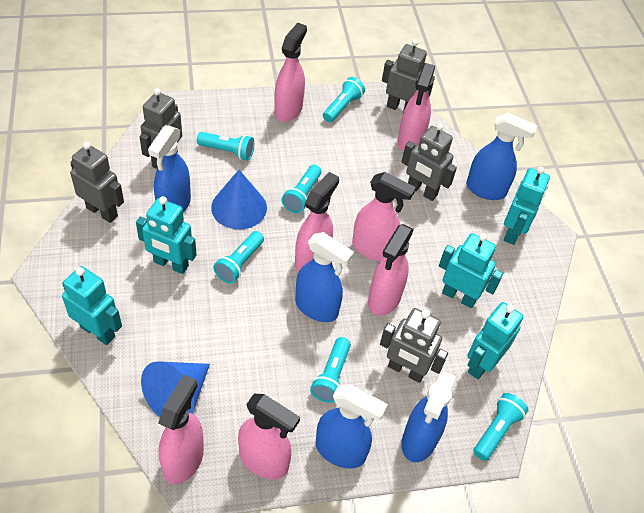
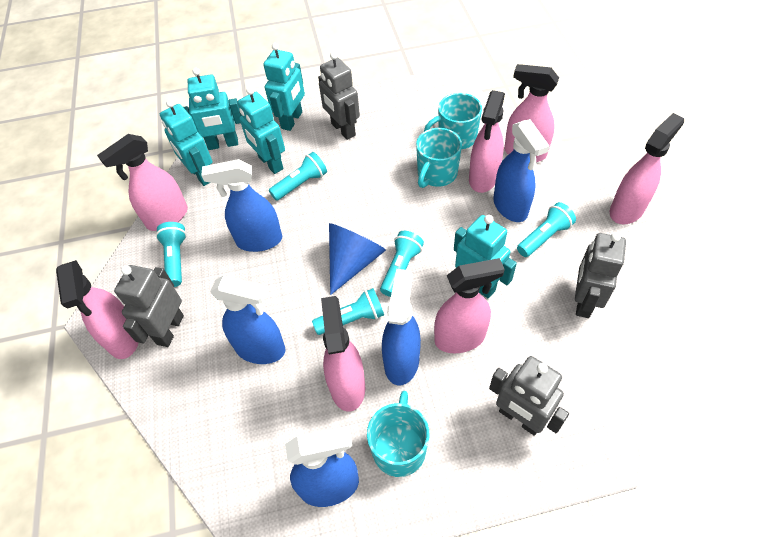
blue cone: [141,362,210,417] [211,170,267,229] = 2 -> [329,223,386,295] = 1
grey robot: [70,142,124,223] [139,88,182,169] [380,308,448,383] [382,39,435,112] [402,123,457,201] = 5 -> [114,265,184,347] [318,52,360,140] [489,356,569,436] [575,232,626,318] = 4
turquoise flashlight: [197,132,254,161] [213,231,264,284] [282,165,321,213] [310,337,351,403] [323,77,365,122] [473,393,528,461] = 6 -> [156,222,187,287] [269,152,327,201] [312,288,384,335] [380,231,424,297] [517,202,576,257] = 5
turquoise mug: none = 0 -> [367,391,429,477] [416,128,462,188] [424,93,482,149] = 3

